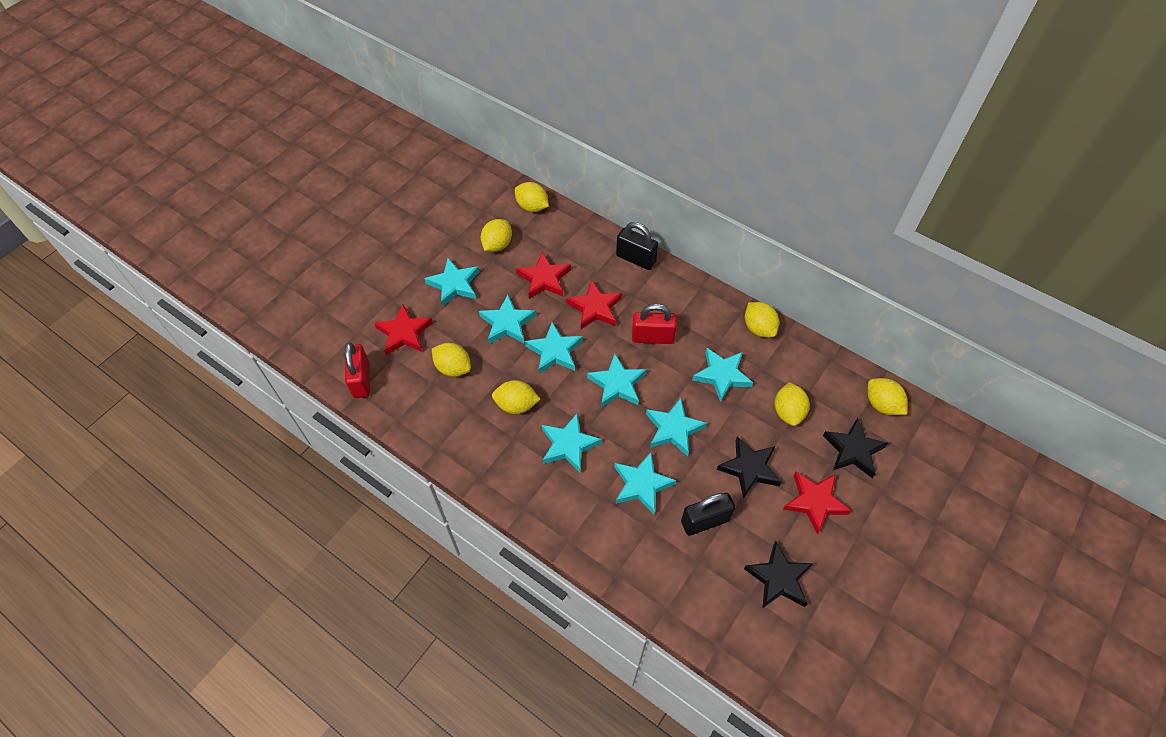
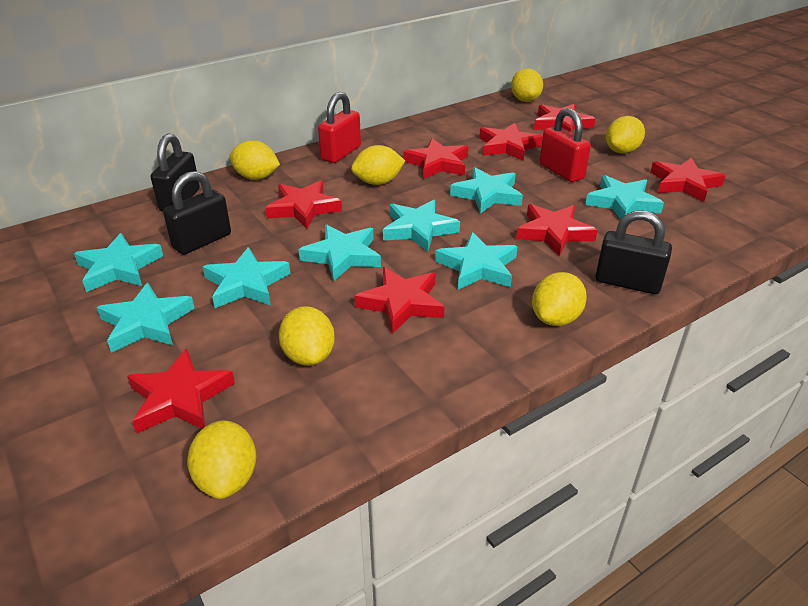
black padlock: [616,222,658,270] [681,493,735,536] = 2 -> [151,133,200,212] [163,171,231,255] [595,210,672,294] = 3
black star: [717,436,781,499] [744,541,814,608] [823,418,888,478] = 3 -> none = 0
red star: [374,305,433,355] [516,252,571,299] [566,280,622,329] [783,472,851,535] = 4 -> [127,348,235,433] [265,180,342,229] [355,267,445,334] [403,138,468,179] [479,123,543,161] [516,204,598,256] [534,104,596,133] [650,158,726,202] = 8

